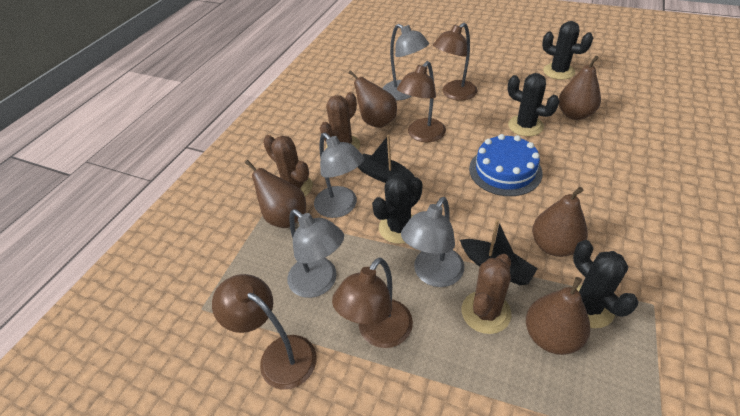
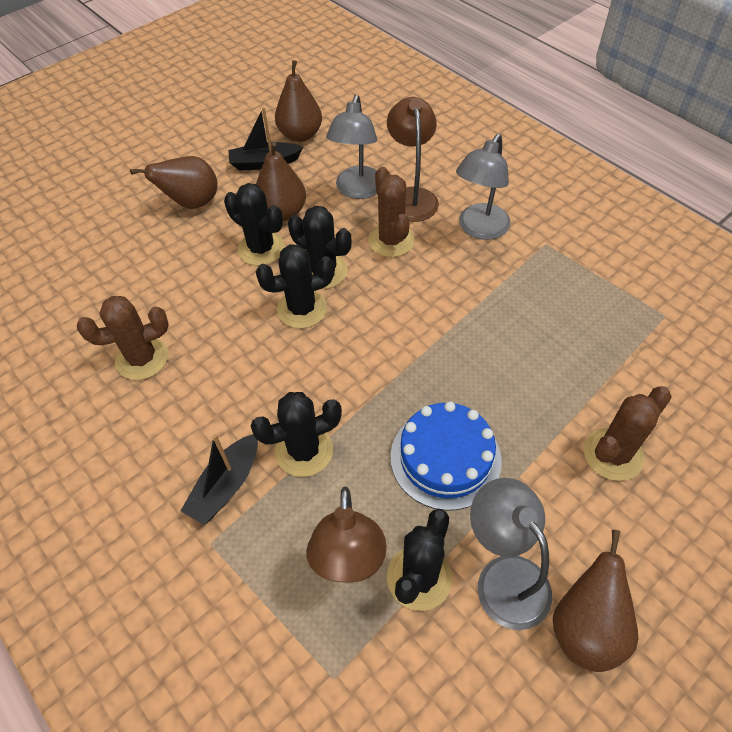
black cactus: [372,174,422,244] [507,73,559,136] [542,21,593,80] [573,240,638,328] = 4 -> [224,183,285,266] [251,392,342,477] [256,244,335,328] [288,206,352,289] [387,509,452,611] = 5
brown lamp: [212,274,317,390] [332,257,413,348] [397,61,446,142] [433,23,477,101] = 4 -> [306,487,387,583] [387,97,439,222] = 2
brown pear: [245,160,306,228] [348,70,397,128] [526,277,590,355] [532,187,588,257] [559,56,601,120] = 5 -> [130,156,218,209] [256,141,306,221] [275,60,322,142] [553,530,638,672] = 4
grey lamp: [287,209,344,298] [314,132,364,218] [382,24,429,100] [401,197,464,287] = 4 -> [326,95,377,199] [456,134,510,240] [470,478,552,630] = 3

